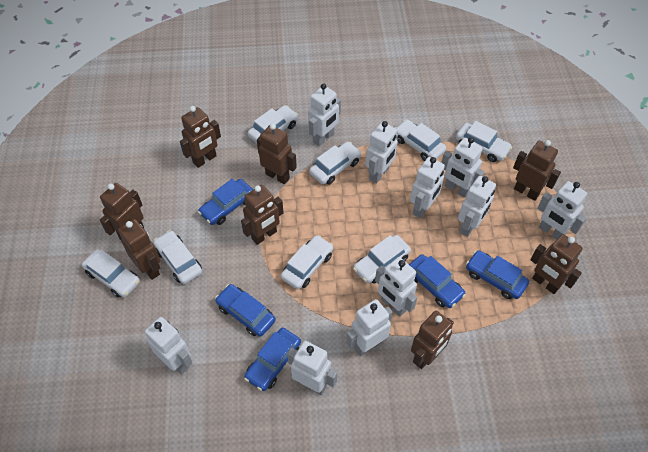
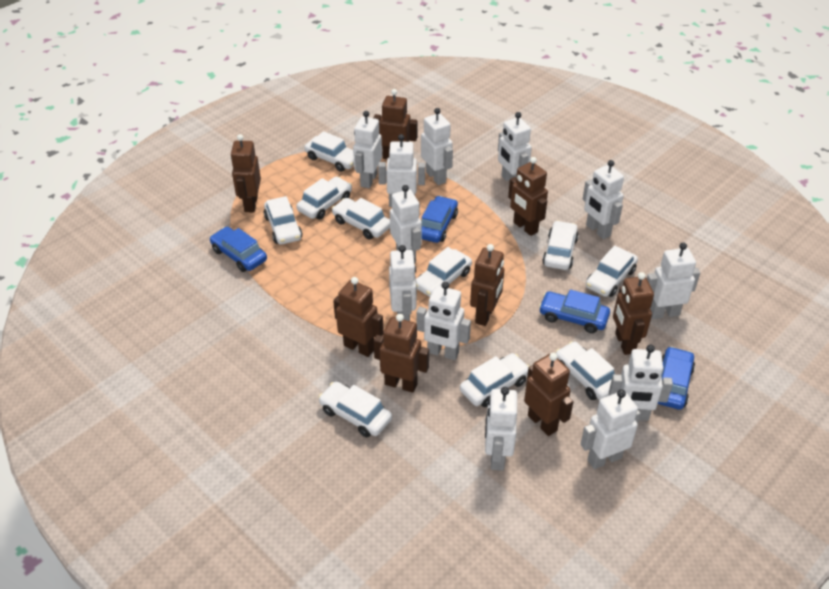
blue car: [198,179,253,225] [215,284,276,337] [244,328,301,391] [409,254,466,308] [466,250,529,299] = 5 -> [210,227,267,272] [421,196,458,243] [539,290,610,333] [658,346,695,410] = 4
white car: [82,249,140,298] [153,230,202,284] [248,105,298,143] [281,235,333,289] [309,142,361,185] [353,235,411,284] [395,120,446,161] [456,121,512,162] = 8 -> [264,196,302,245] [296,177,352,219] [304,131,354,172] [318,381,392,437] [332,198,390,239] [416,247,472,297] [460,353,530,407] [542,220,579,270] [555,341,615,400] [586,245,638,297] = 10
white robot: [145,317,192,375] [287,341,337,395] [308,84,341,146] [346,299,393,356] [366,121,398,183] [375,257,417,317] [410,157,445,218] [441,137,485,198] [458,176,496,237] [537,181,587,240] = 10 -> [353,111,382,188] [378,134,425,207] [389,245,417,321] [390,185,422,263] [416,282,471,360] [421,108,453,185] [485,387,517,471] [498,112,532,181] [581,389,641,469] [583,160,624,239] [609,345,673,421] [647,243,700,319] = 12

